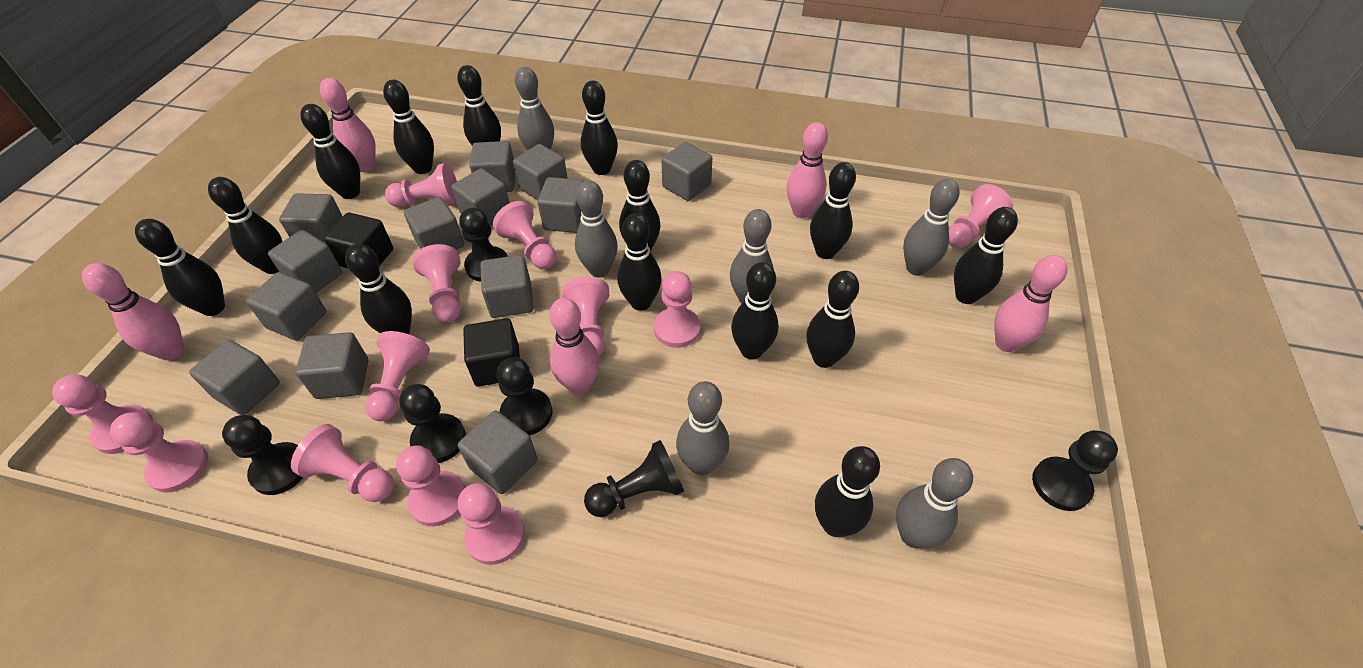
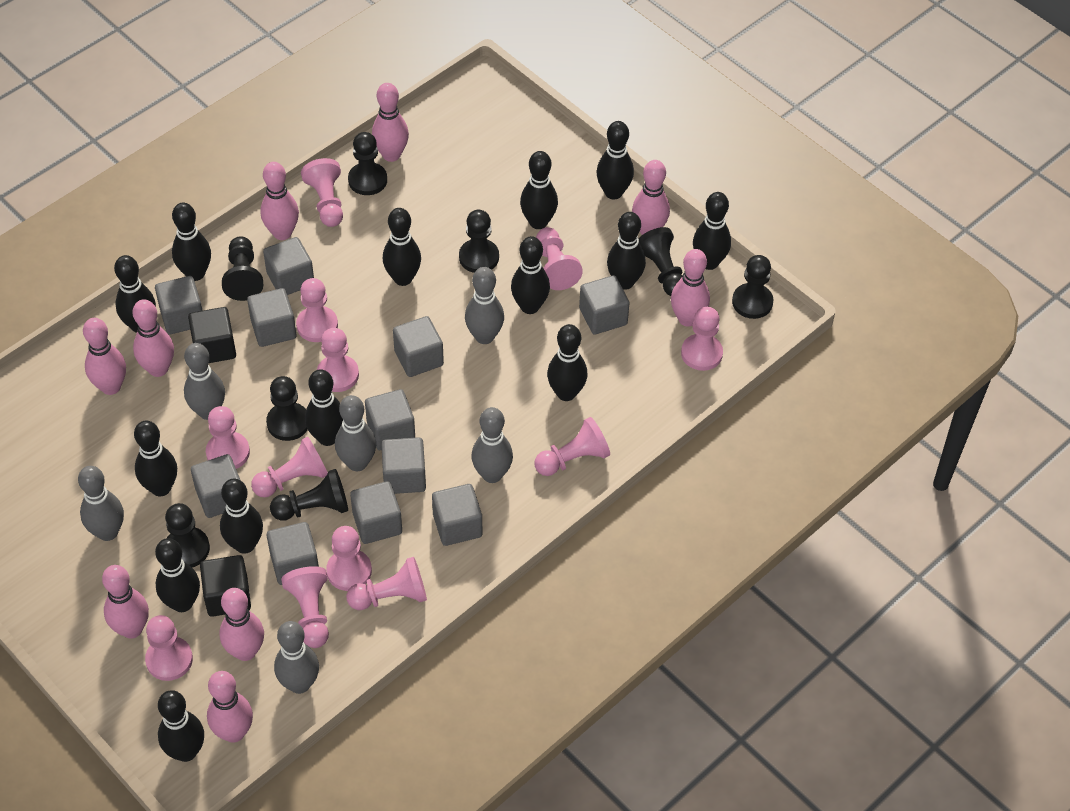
black pawn: [222,415,303,495] [399,384,466,463] [459,208,508,282] [496,357,552,435] [584,440,684,517] [1032,430,1118,511] = 6 -> [165,503,210,567] [222,236,263,301] [266,376,308,441] [270,469,348,521] [348,132,387,195] [459,210,499,273] [638,227,682,296] [732,255,773,319] = 8
grey cube: [189,340,280,415] [246,272,327,341] [268,230,342,293] [279,193,343,243] [296,332,368,399] [404,197,464,250] [452,168,510,226] [458,410,538,494] [469,141,516,192] [480,255,534,318] [513,144,568,200] [538,177,584,233] [661,142,712,201] = 13 -> [155,276,203,334] [191,454,240,518] [247,288,297,347] [263,237,314,295] [267,522,319,585] [350,481,402,544] [365,389,415,450] [381,437,426,494] [393,316,444,377] [432,484,482,546] [579,275,629,335] = 11
pink bowling pin: [82,263,184,360] [320,78,376,172] [549,298,599,395] [787,122,828,218] [994,255,1067,352] = 5 -> [83,318,126,395] [102,565,149,639] [132,299,174,377] [207,671,253,743] [220,588,264,661] [260,162,299,240] [372,83,409,162] [632,160,670,235] [671,249,710,326] = 9

